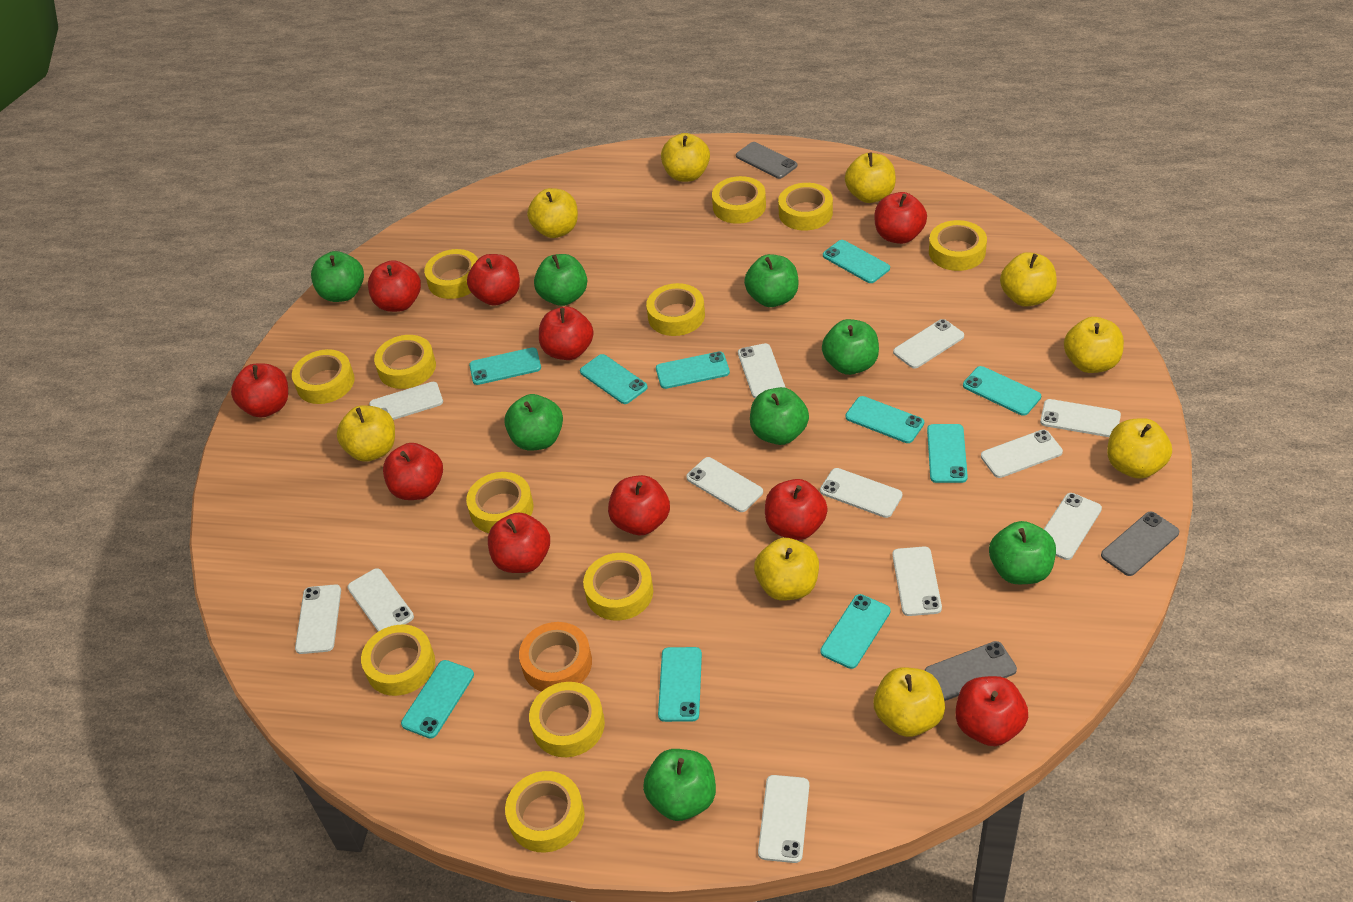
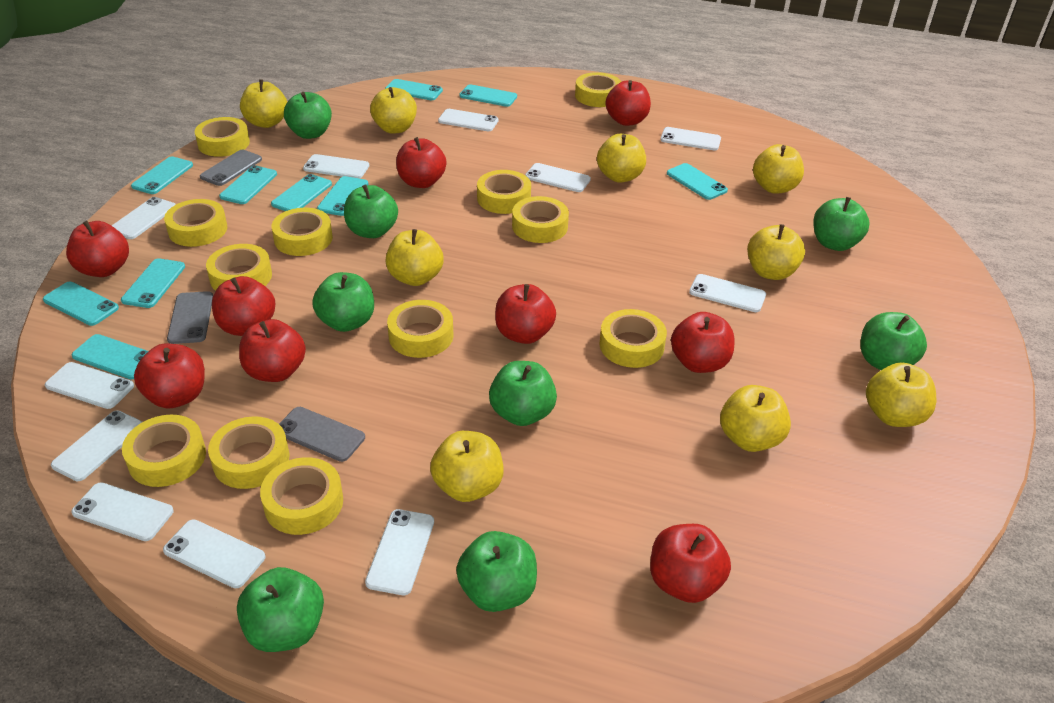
orange tape: [519,622,592,692] = 1 -> none = 0
red apple: [231,363,288,418] [368,260,421,312] [383,443,443,500] [467,254,520,306] [488,512,550,573] [539,307,594,360] [608,475,670,535] [765,479,828,540] [874,192,927,244] [956,676,1028,746] = 10 -> [66,221,129,277] [134,344,205,409] [212,276,275,336] [239,319,306,382] [396,137,446,188] [495,284,556,344] [606,80,651,126] [650,524,731,603] [671,312,735,373] = 9
white phone: [295,584,341,654] [347,568,414,632] [369,382,443,420] [686,457,763,512] [738,343,785,398] [758,775,809,863] [820,468,902,518] [892,547,942,616] [893,319,964,369] [981,430,1063,478] [1040,399,1121,437] [1044,493,1102,560] = 12 -> [45,362,134,409] [51,411,142,481] [71,482,174,541] [112,197,176,239] [163,519,265,588] [303,154,369,178] [365,509,434,595] [438,109,499,131] [525,163,591,192] [660,127,721,150] [689,274,766,312] = 11

